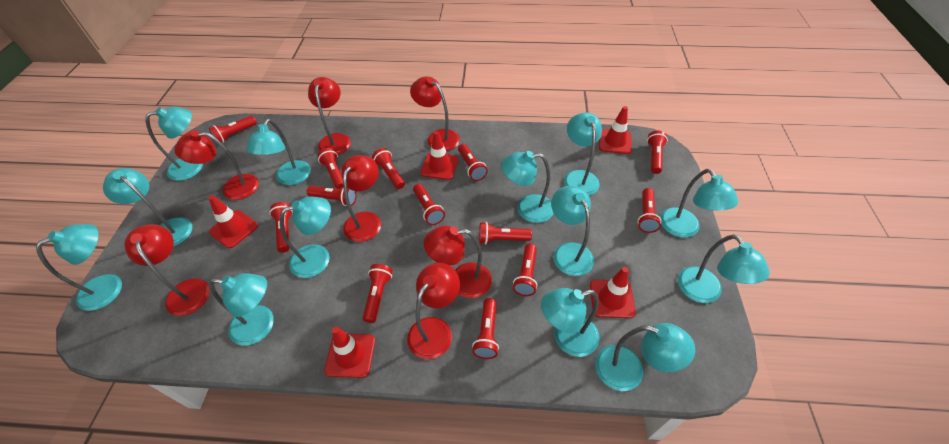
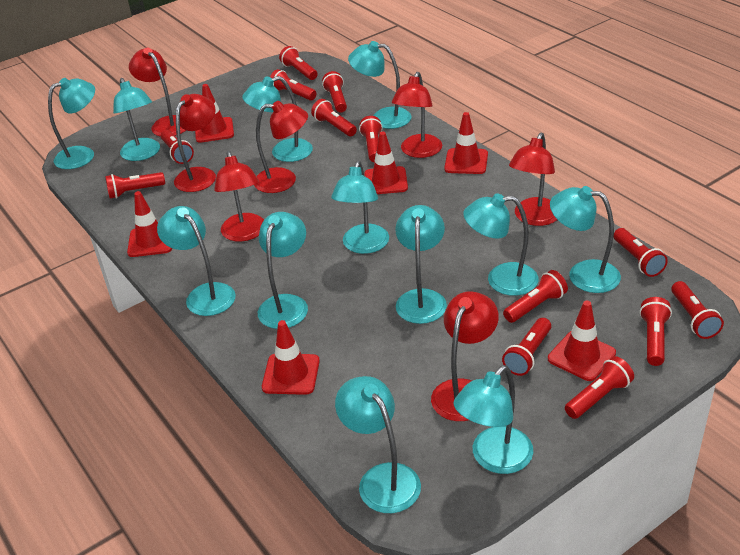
red traffic cone: [209,195,258,248] [324,327,375,378] [421,131,459,180] [590,267,636,318] [599,106,632,154] = 5 -> [127,191,172,257] [195,84,234,143] [262,320,320,395] [364,131,408,194] [444,112,488,174] [548,301,616,381] = 6
turquoise lamp: [36,224,122,311] [103,168,192,247] [145,107,203,181] [209,273,274,346] [246,119,311,185] [280,197,331,278] [501,151,553,223] [541,288,600,357] [551,186,594,276] [564,113,602,196] [595,323,695,391] [660,169,738,238] [678,235,770,303] = 13 -> [48,78,95,169] [113,78,160,161] [157,206,236,316] [242,76,313,162] [258,212,308,329] [331,161,389,254] [335,376,421,513] [348,41,412,129] [395,205,447,324] [453,365,533,474] [463,193,538,296] [550,186,621,293] = 12

